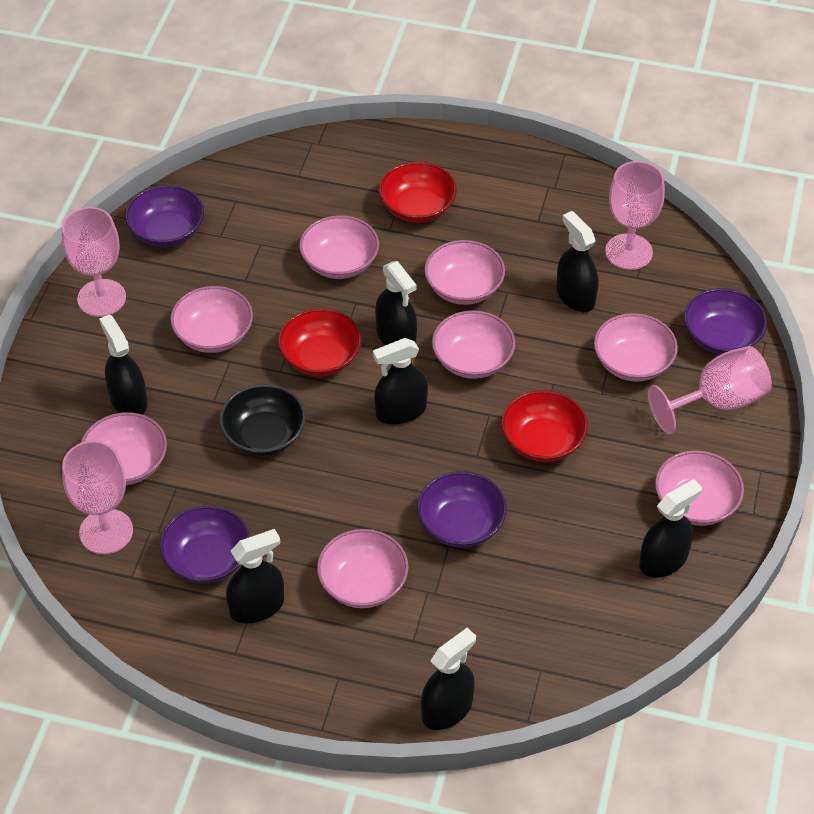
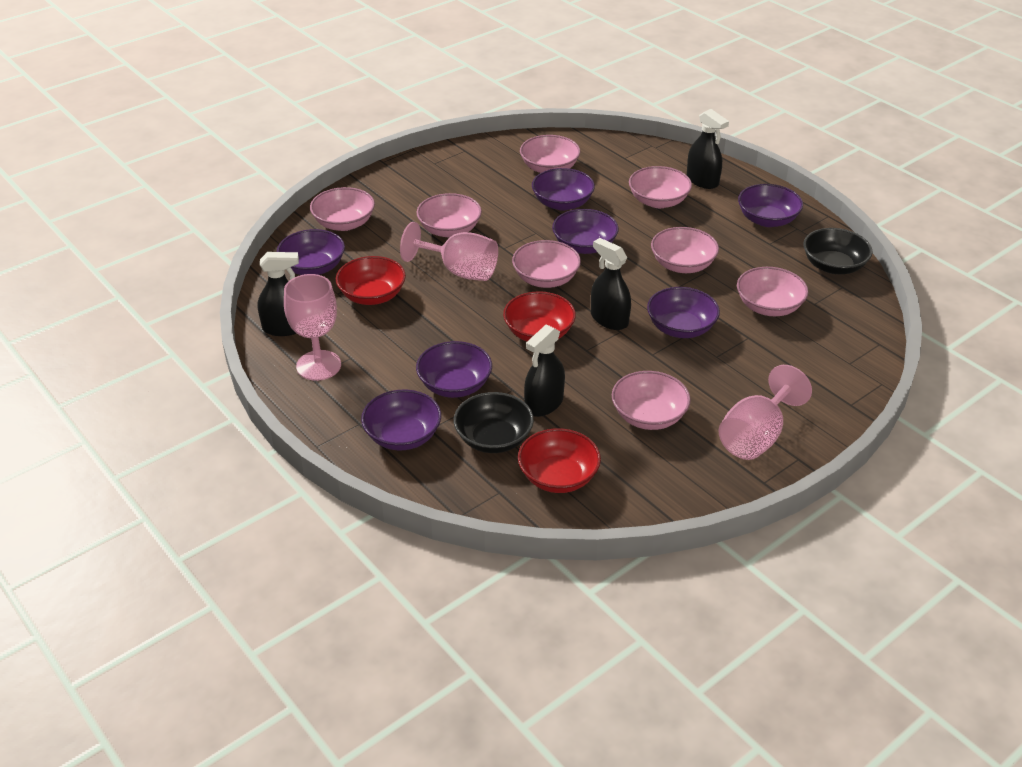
black bowl: [219,384,306,456] = 1 -> [453,392,534,453] [803,228,873,274] = 2
black spray bottle: [99,315,147,415] [226,529,284,623] [373,338,428,424] [375,261,417,345] [421,628,476,730] [557,211,598,312] [639,479,702,578] = 7 -> [257,252,299,336] [524,324,565,417] [591,238,631,330] [687,109,729,189] = 4
pink goblet: [62,207,126,317] [62,440,133,554] [605,161,665,270] [648,346,772,434] = 4 -> [284,274,341,381] [400,222,498,281] [718,365,812,460] = 3
purple bowl: [125,185,204,247] [160,505,250,583] [417,471,507,548] [684,288,767,355] = 4 -> [277,229,345,275] [361,390,441,450] [416,341,492,398] [532,168,595,211] [552,209,619,254] [647,287,720,338] [738,184,803,227] = 7

